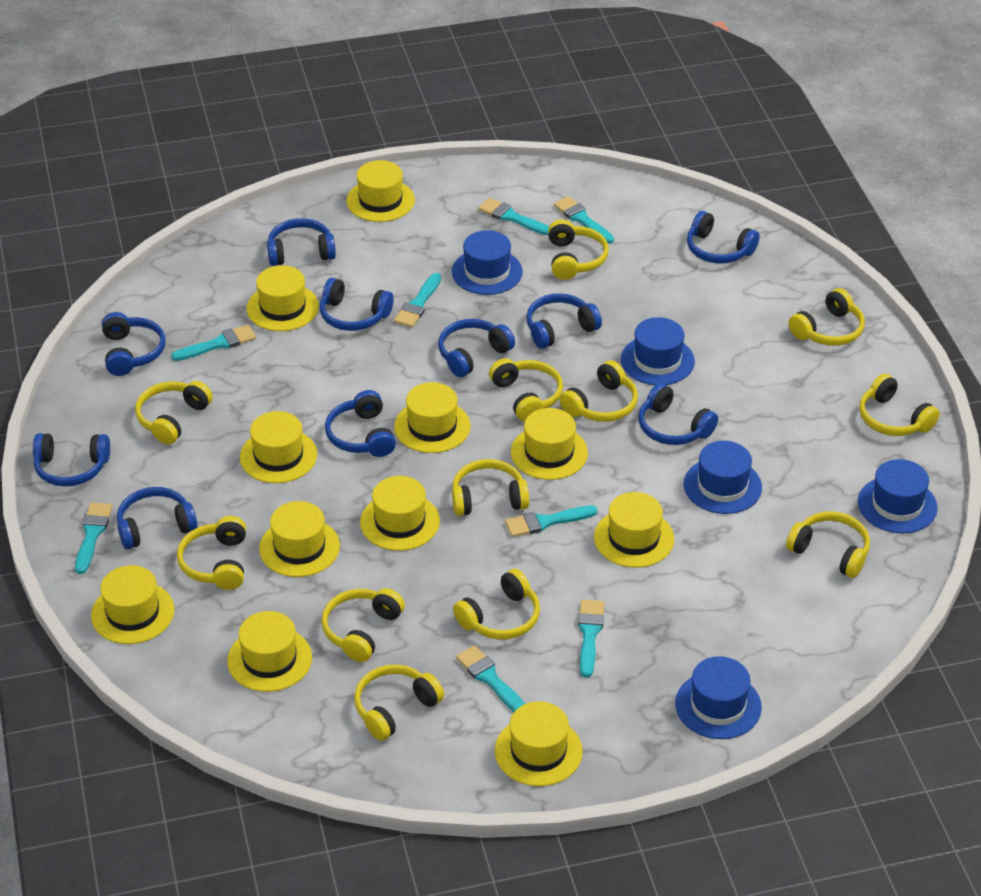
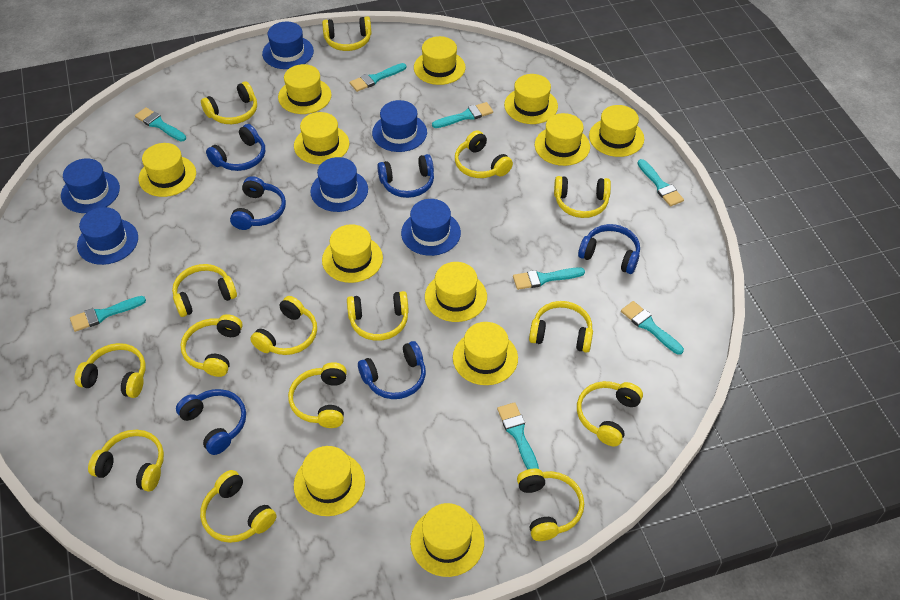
blue hat: [452,230,523,295] [621,317,695,385] [675,656,762,739] [684,441,762,514] [858,459,938,533] = 5 -> [61,158,120,213] [77,207,138,265] [262,22,314,69] [310,157,368,212] [372,100,427,152] [401,199,461,256] = 6
blue headphones: [33,433,110,487] [102,312,166,376] [117,487,198,549] [267,218,336,266] [320,278,394,331] [325,390,396,457] [438,319,515,377] [526,293,602,349] [639,383,718,445] [687,211,760,264] = 10 -> [176,389,246,455] [206,124,265,171] [230,176,286,230] [358,341,426,399] [377,154,434,198] [578,224,640,274] = 6
yellow hat: [91,565,174,644] [227,611,312,692] [240,411,317,483] [247,265,319,331] [259,501,340,577] [346,160,415,222] [360,476,440,551] [394,382,470,453] [495,701,583,786] [511,408,588,480] [594,492,674,568] = 11 -> [139,143,196,197] [278,64,332,114] [294,112,349,164] [294,446,365,516] [322,224,383,283] [410,503,484,577] [414,36,465,85] [425,262,487,322] [453,322,518,385] [504,74,558,124] [535,113,590,166] [589,105,644,157] = 12
yellow headphones: [135,381,213,444] [177,516,246,590] [321,588,405,662] [354,665,444,741] [452,459,529,516] [453,569,540,640] [489,358,563,422] [548,219,609,280] [560,360,638,422] [786,511,870,578] [789,288,865,346] [859,373,940,436] = 12 -> [74,343,146,398] [88,430,164,492] [172,264,237,317] [181,314,242,377] [200,470,276,543] [201,81,257,124] [250,296,317,355] [288,362,347,428] [322,16,371,51] [347,291,409,341] [455,130,513,178] [517,469,584,541] [529,301,593,353] [554,176,611,218] [577,381,643,446] = 15

